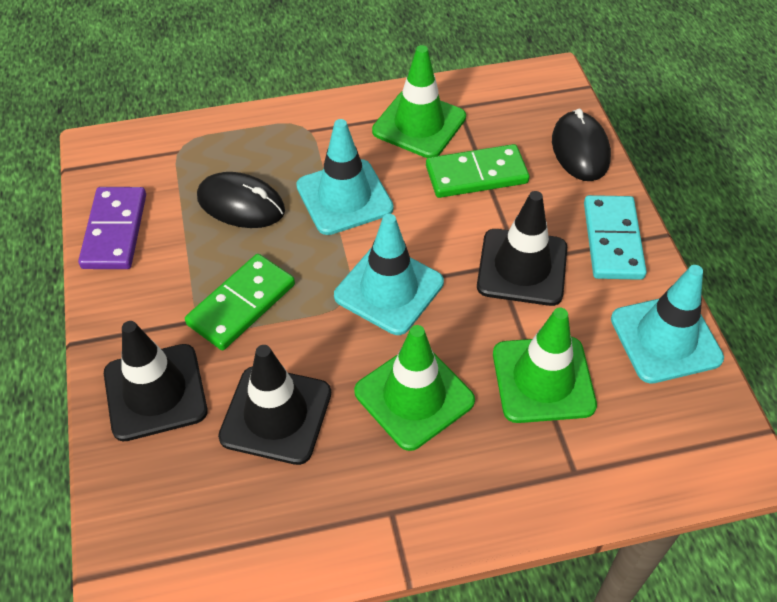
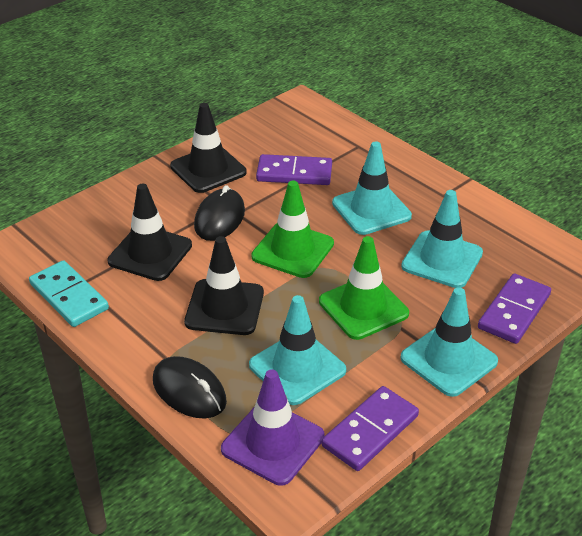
green domino: [185,254,295,350] [426,144,529,198] = 2 -> none = 0
green traffic cone: [354,325,475,451] [372,45,466,158] [493,308,597,423] = 3 -> [251,181,334,278] [319,236,409,340] = 2
purple domino: [78,187,146,269] = 1 -> [256,154,332,185] [322,386,419,471] [478,274,551,344] = 3
purple traffic cone: none = 0 -> [221,369,324,486] = 1
turquoise traffic cone: [296,119,394,235] [334,214,444,335] [611,265,724,384] = 3 -> [249,295,346,405] [332,141,412,235] [400,287,498,397] [401,190,483,288] = 4

